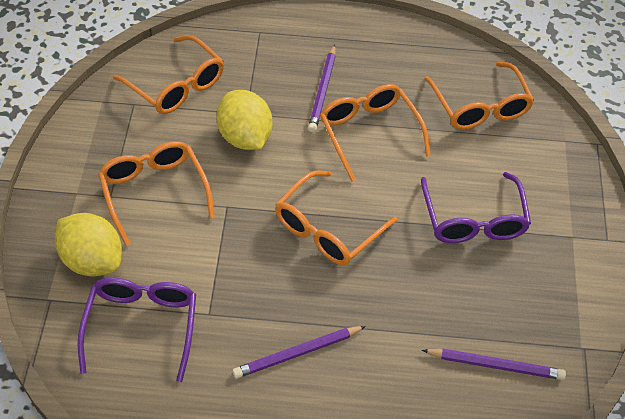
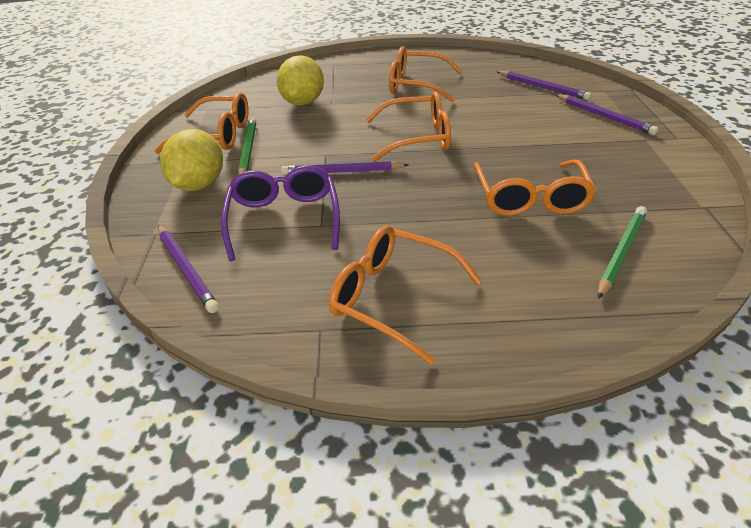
green pencil: none = 0 -> [238,118,256,174] [598,206,647,299] = 2
purple glasses: [78,277,196,382] [421,172,531,243] = 2 -> [221,165,340,261] = 1
purple pencil: [232,326,366,378] [308,44,336,132] [422,349,566,380] = 3 -> [158,225,219,313] [281,161,409,175] [496,71,591,100] [556,94,658,135] = 4

